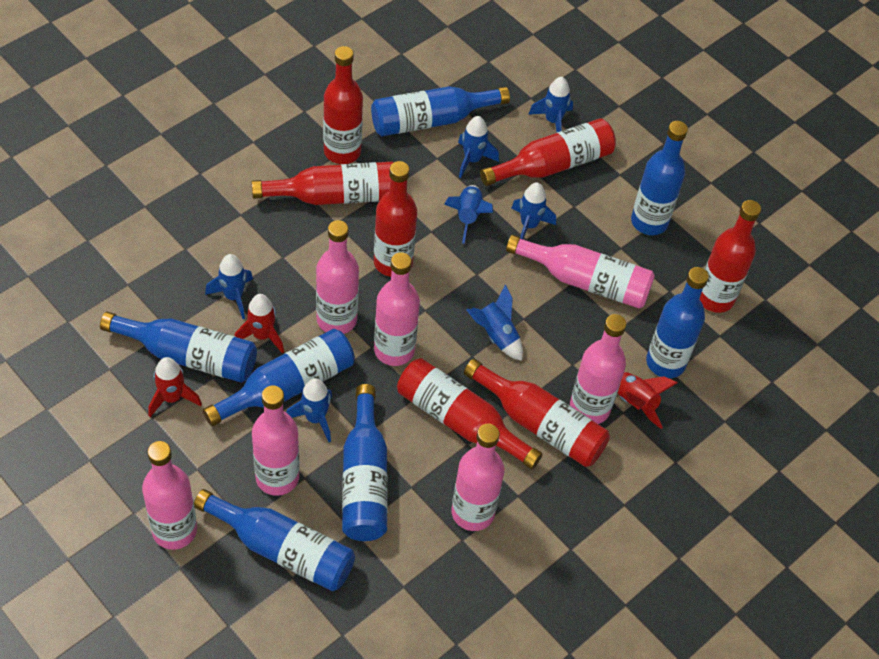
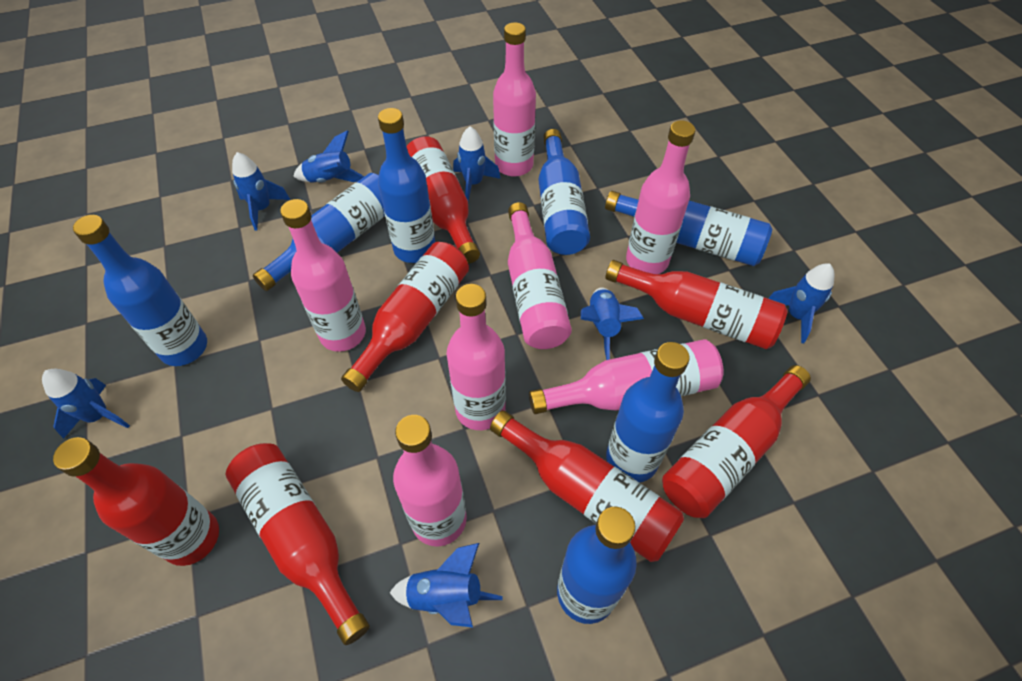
red rocket: [148,357,202,417] [235,294,284,354] [618,372,678,429] = 3 -> none = 0

